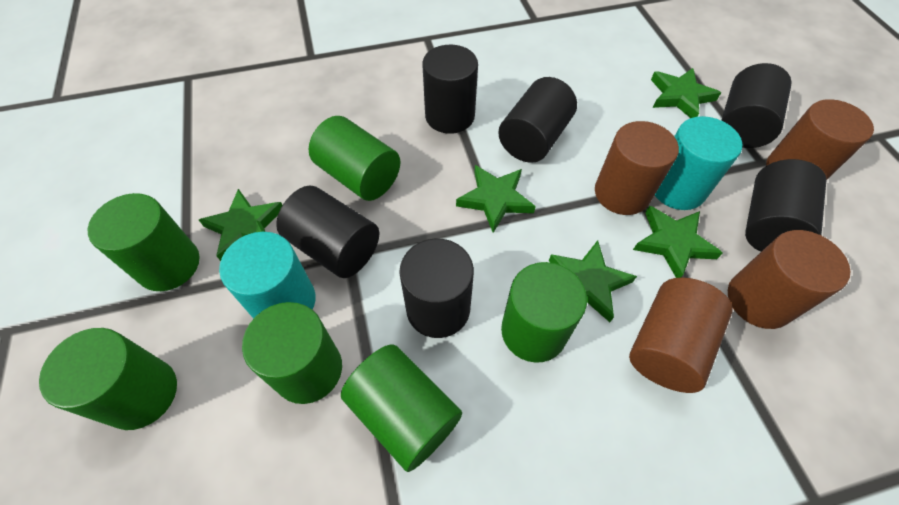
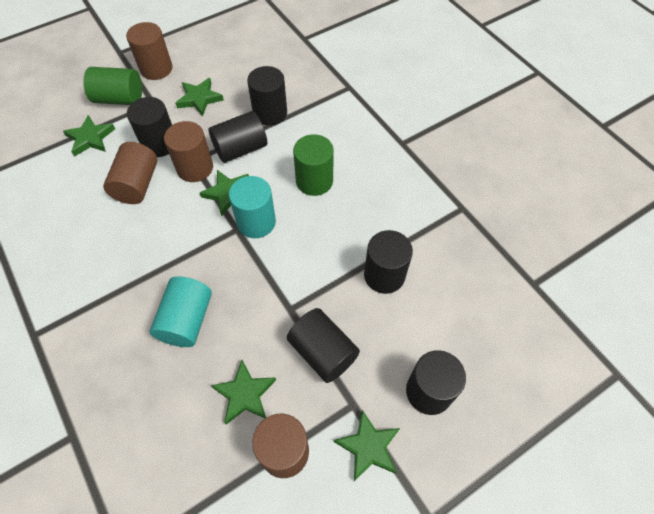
green cylinder: [39,328,177,430] [88,193,200,291] [242,302,342,404] [309,116,400,201] [341,344,462,472] [501,262,587,363] = 6 -> [83,67,142,105] [293,134,334,196] = 2

